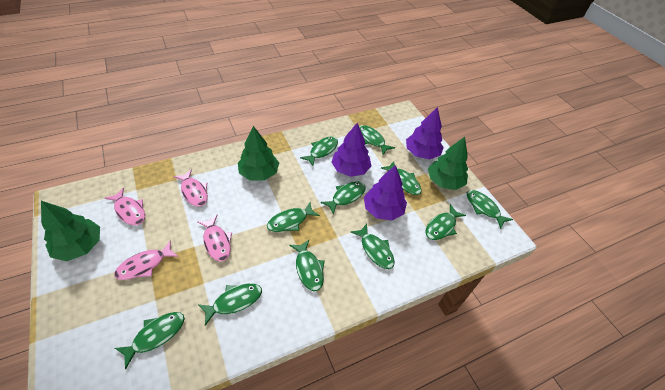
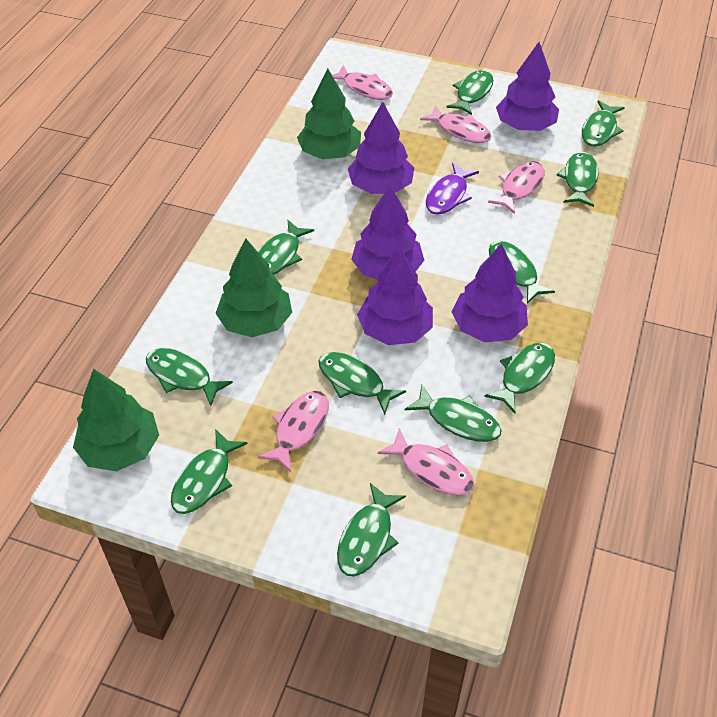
pink fish: [105,188,145,225] [114,241,179,280] [173,169,208,207] [197,215,232,261] = 4 -> [258,391,329,472] [332,65,393,100] [378,428,474,495] [420,106,492,143] [488,161,545,214] = 5
purple fish: none = 0 -> [426,163,479,215] = 1
purple tree: [331,123,371,177] [364,165,407,221] [406,107,444,160] = 3 -> [348,102,414,194] [351,185,424,279] [357,247,433,345] [452,243,528,342] [496,42,559,131] = 5

